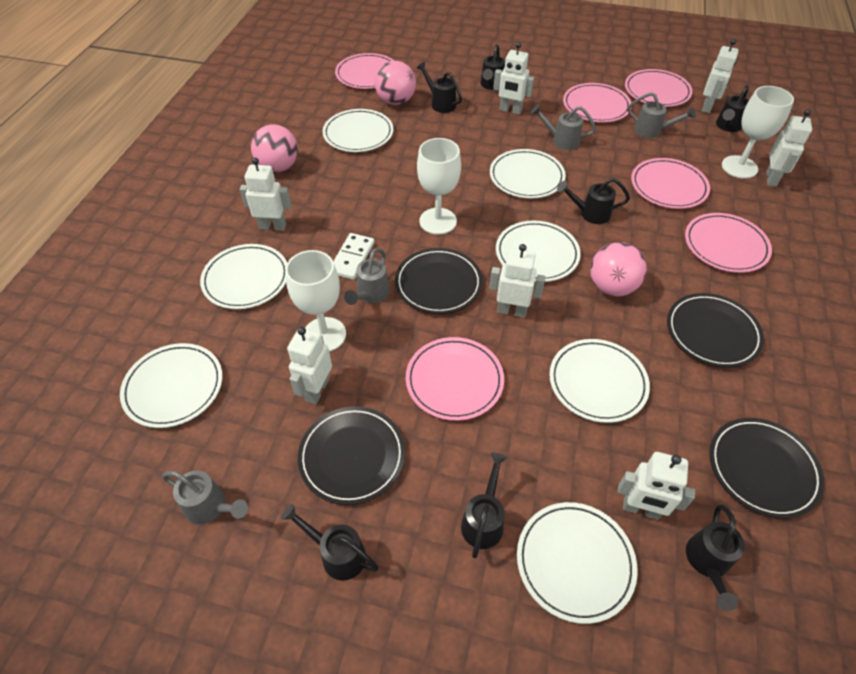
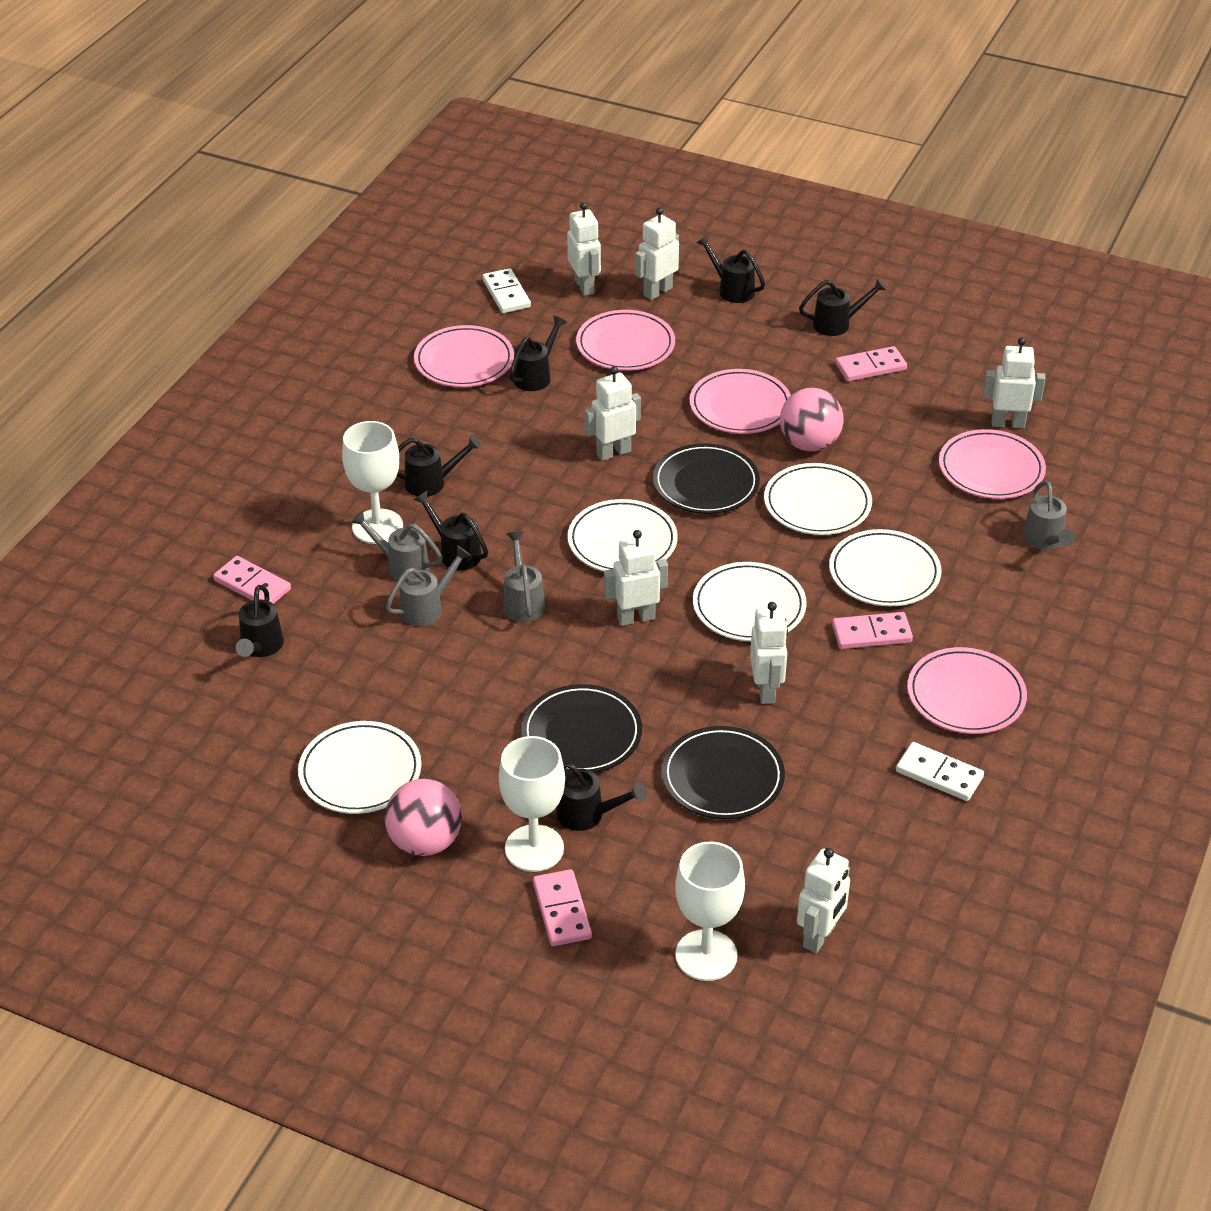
black plate: [298,406,405,505] [395,248,483,314] [667,293,764,368] [709,418,824,519] = 4 -> [521,684,642,773] [653,443,760,514] [662,726,785,819] = 3
pink ball: [251,124,298,172] [375,61,416,105] [590,242,647,297] = 3 -> [385,779,462,856] [780,388,844,451] = 2
pink domino: none = 0 -> [213,556,291,604] [533,869,592,946] [832,612,913,649] [835,346,907,382] = 4
pink plate: [335,53,394,89] [406,337,504,421] [563,83,632,123] [625,69,693,107] [631,158,710,209] [685,213,772,273] = 6 -> [414,325,514,387] [576,310,675,371] [690,369,791,434] [907,647,1027,734] [939,429,1046,499] = 5
white domino: [333,233,374,280] = 1 -> [482,268,531,313] [896,742,984,801] = 2
white plate: [120,343,222,428] [200,244,287,309] [322,109,393,152] [490,149,566,198] [496,221,581,282] [517,502,638,624] [549,339,650,423] = 7 -> [298,721,421,814] [568,499,678,571] [693,562,807,641] [764,463,872,535] [829,529,942,606] = 5

